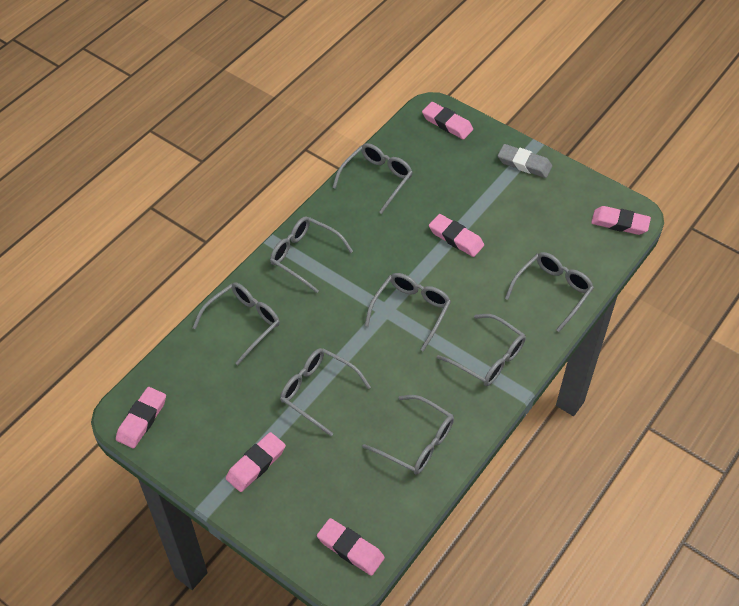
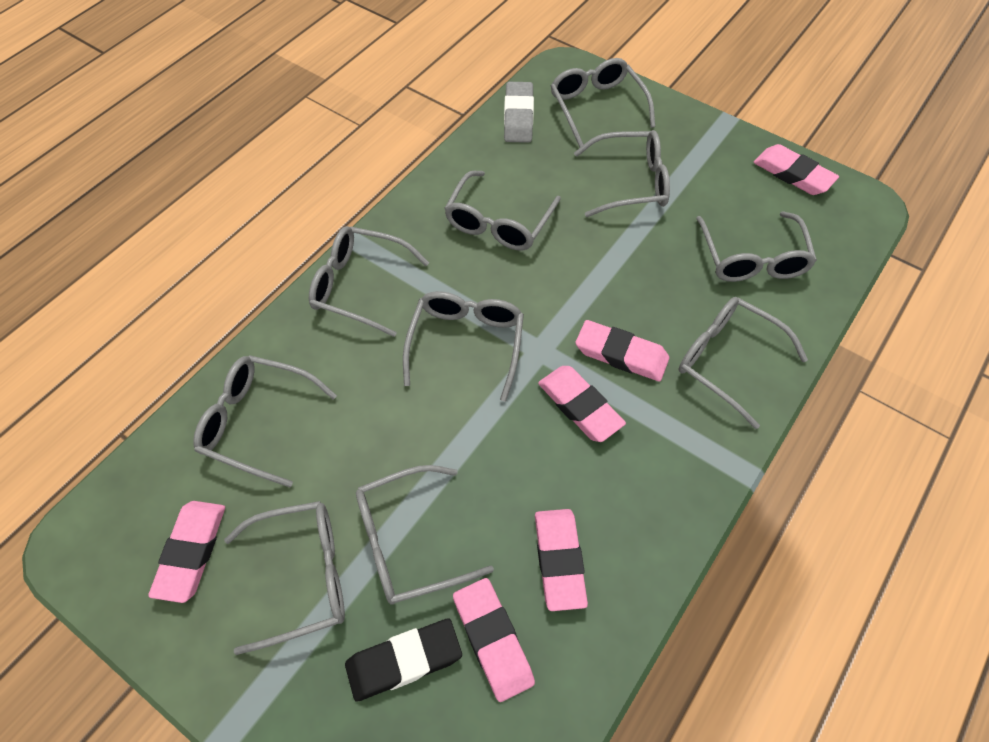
black eraser: none = 0 -> [345,618,462,702] = 1
grey glasses: [193,282,280,365] [270,217,353,293] [280,348,371,436] [332,143,413,214] [363,395,454,475] [365,273,451,352] [437,314,526,386] [505,252,594,332] = 8 -> [193,355,337,487] [224,501,345,655] [309,226,429,337] [356,465,494,605] [403,291,524,401] [444,171,561,250] [551,58,655,148] [574,130,670,217] [679,297,808,429] [696,211,817,282] = 10

